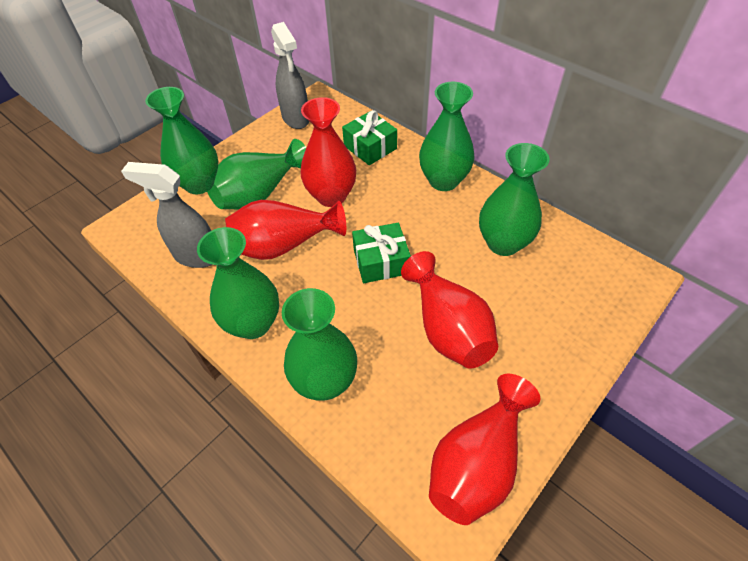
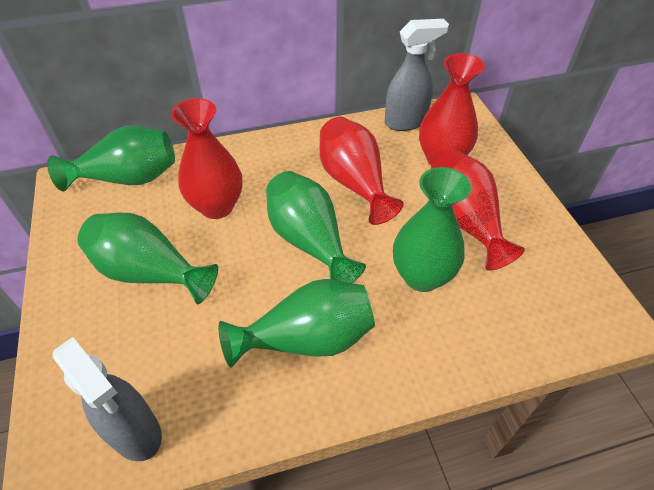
green gift: [342,110,397,165] [352,222,411,283] = 2 -> none = 0
green vase: [145,87,218,194] [197,227,279,339] [205,139,306,210] [282,288,357,401] [419,82,475,191] [479,143,550,256] = 6 -> [47,125,175,192] [78,213,218,304] [219,279,375,368] [266,171,366,283] [393,167,471,292] = 5

